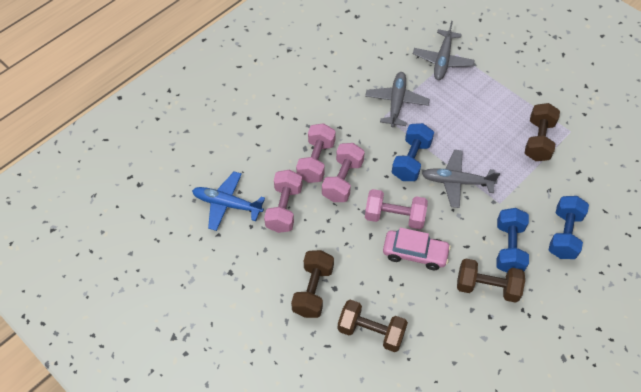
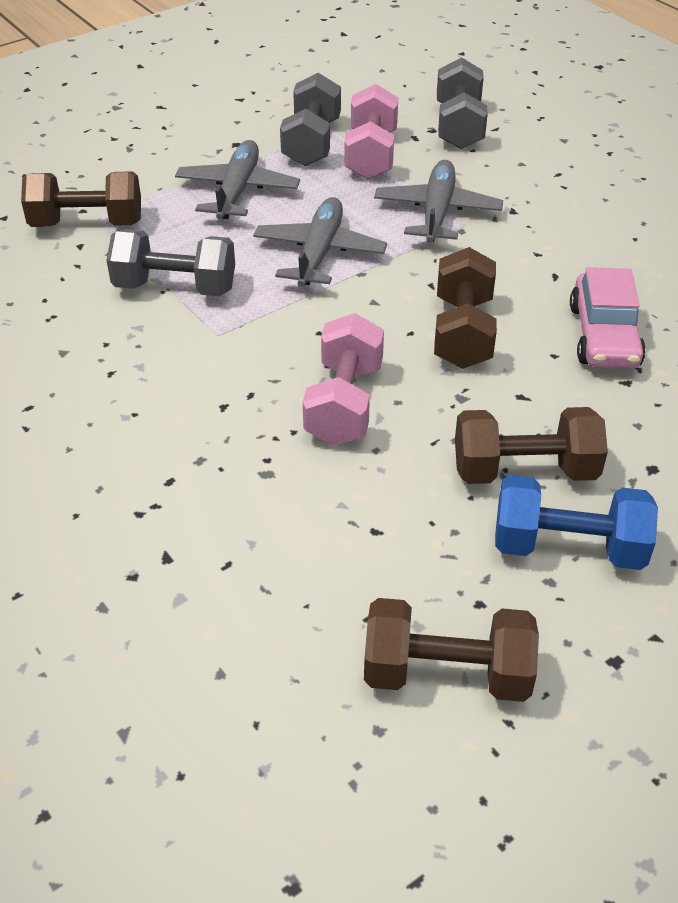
blue dumbbell: [392,123,434,181] [496,208,529,273] [549,196,589,259] = 3 -> [495,475,658,570] = 1
blue plane: [192,172,265,231] = 1 -> none = 0
grey dumbbell: none = 0 -> [106,229,235,296] [280,73,341,166] [437,57,488,149] = 3
pink dumbbell: [264,170,303,233] [296,123,336,183] [322,143,365,202] [365,189,428,229] = 4 -> [303,313,384,446] [344,84,398,179] = 2

